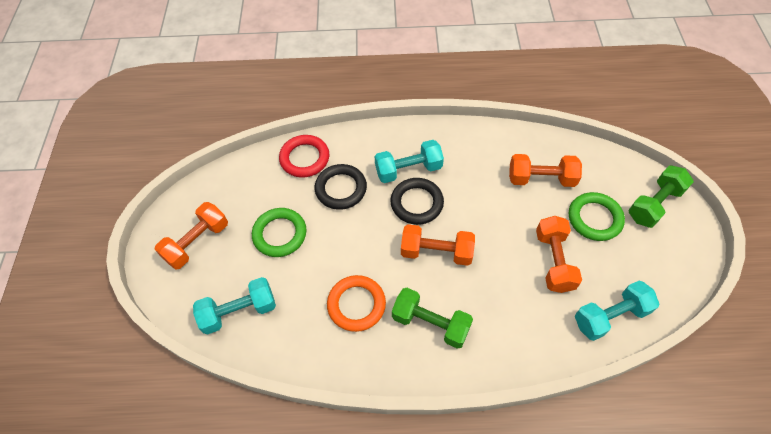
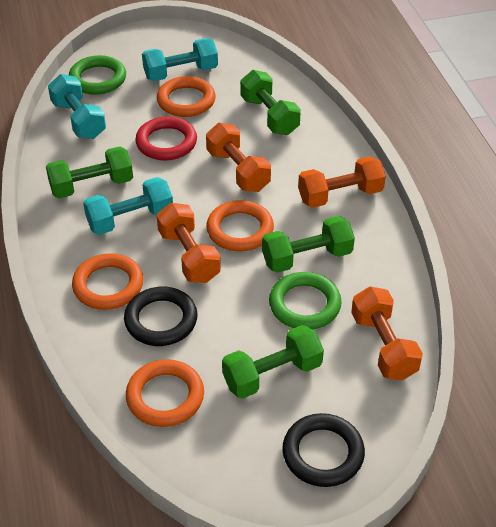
green dumbbell: [392,288,473,349] [629,166,694,228] = 2 -> [46,146,133,198] [222,325,324,399] [240,70,301,135] [262,216,355,273] = 4
orange ring: [327,275,386,332] = 1 -> [72,253,143,310] [126,359,204,427] [157,76,216,117] [206,200,274,251] = 4

